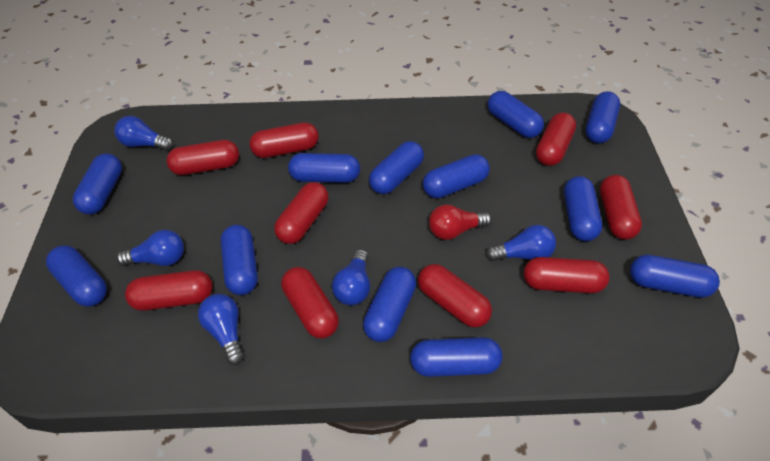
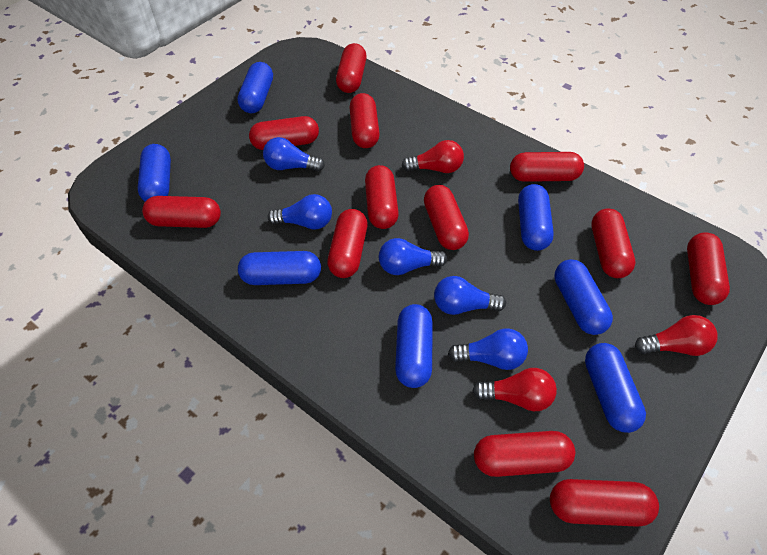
blue capsule: [46,245,107,307] [73,153,122,214] [221,225,258,295] [288,153,360,183] [363,267,416,342] [369,141,424,194] [410,337,503,377] [423,154,490,198] [488,91,544,138] [564,176,602,241] [586,91,620,143] [630,255,720,298] = 12 -> [138,144,171,202] [237,62,273,113] [238,251,321,285] [395,304,433,388] [518,184,554,251] [554,259,613,335] [585,343,646,433] = 7
red capsule: [125,270,213,311] [166,140,239,175] [249,122,319,158] [274,182,329,244] [281,267,339,339] [418,264,492,328] [524,257,610,293] [536,112,576,166] [600,175,642,240] = 9 -> [142,196,221,228] [249,116,319,150] [327,209,367,278] [336,43,367,93] [350,93,380,148] [365,165,399,229] [424,185,469,250] [474,431,575,477] [510,152,584,182] [550,479,659,527] [591,208,635,278] [687,232,730,305] = 12
red light bulb: [429,204,492,240] = 1 -> [402,140,464,173] [472,368,557,411] [635,315,718,356] = 3

